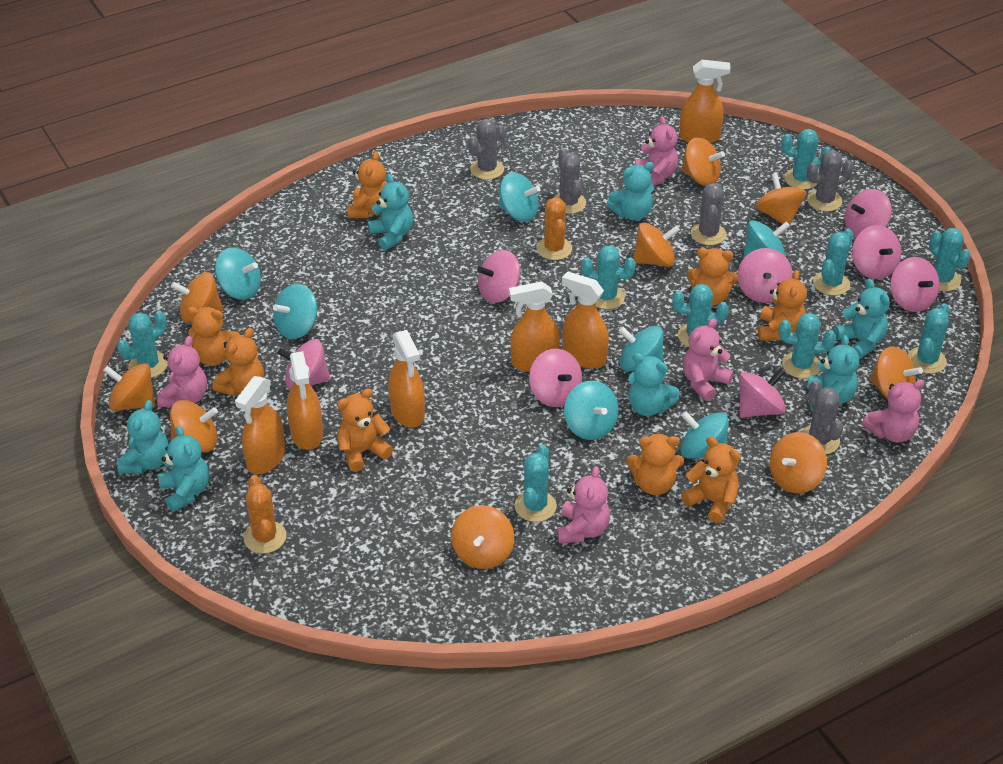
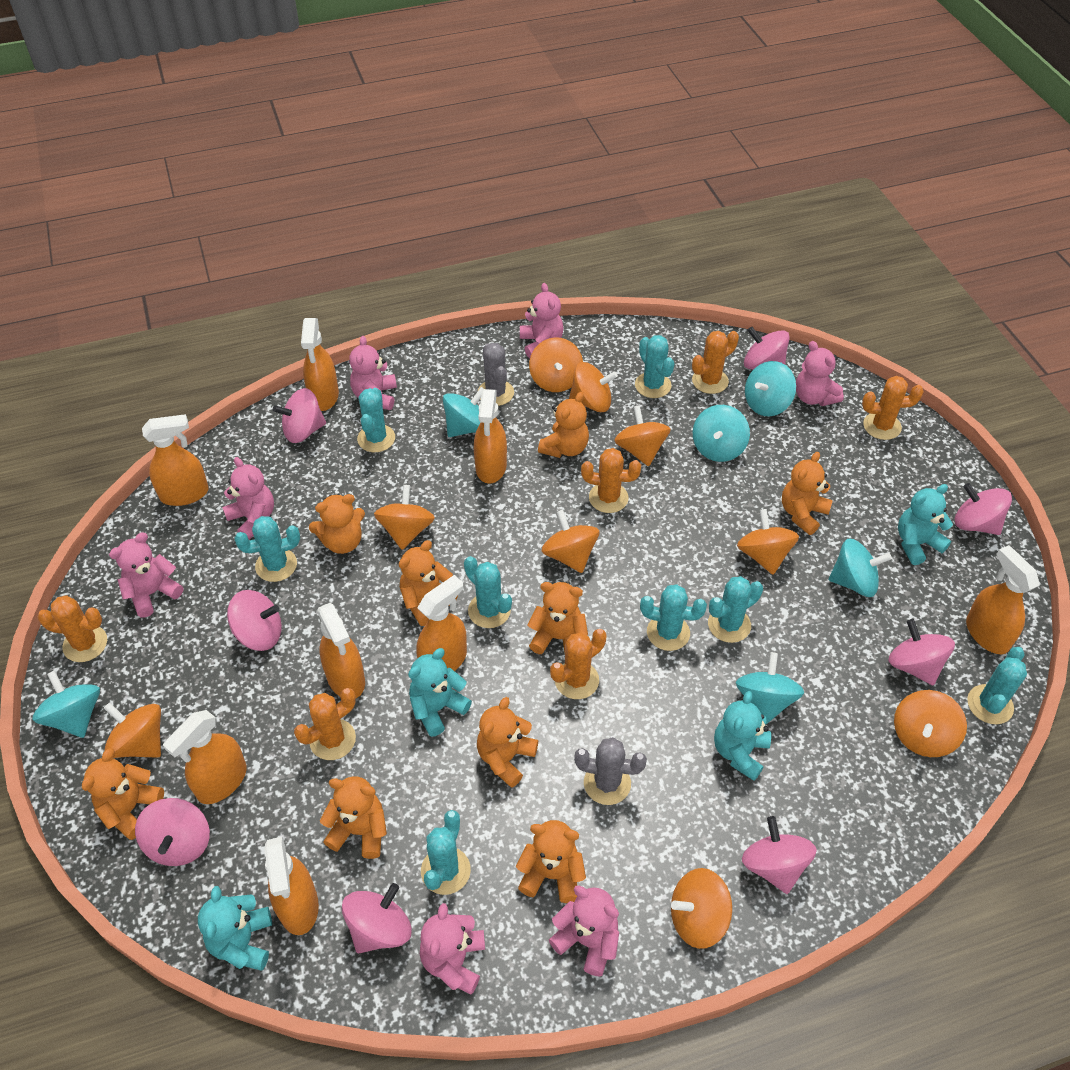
grey cactus: [468,119,506,180] [553,148,586,214] [691,183,727,245] [801,380,843,454] [807,150,854,212] = 5 -> [478,343,514,406] [574,737,647,805] = 2
orange cactus: [244,475,287,554] [536,197,572,260] = 2 -> [37,596,107,662] [294,688,356,760] [550,629,607,699] [581,448,641,513] [692,331,739,394] [862,376,924,440] = 6
orange spray bottle: [235,376,285,474] [287,351,323,450] [388,330,425,428] [509,281,560,372] [562,271,609,368] [679,60,731,143] = 6 -> [142,414,209,506] [163,710,247,804] [264,836,319,935] [301,318,339,411] [317,603,365,698] [416,575,467,671] [474,389,507,484] [966,545,1040,654] = 8
orange teddy bear: [187,307,240,366] [213,328,264,396] [337,388,393,472] [347,151,386,218] [626,433,684,495] [681,436,741,523] [687,248,738,306] [758,270,807,341] = 8 -> [82,748,164,840] [309,494,365,554] [320,776,387,859] [399,540,458,626] [477,697,538,788] [516,820,586,903] [528,582,588,654] [538,392,589,458] [782,452,833,535] = 9
pink teddy bear: [157,336,207,407] [558,466,610,543] [635,116,678,186] [683,318,734,401] [862,380,925,443] = 5 -> [109,532,183,617] [222,457,274,540] [349,336,397,410] [420,903,485,994] [520,283,564,358] [549,886,619,977] [796,341,844,406] = 7
turquoise cactus: [117,311,167,378] [515,445,557,522] [581,245,636,309] [672,284,728,347] [779,313,836,379] [781,129,831,190] [813,229,853,296] [908,303,950,374] [930,228,971,291] = 9 -> [234,516,300,582] [357,388,395,452] [421,810,471,895] [464,556,512,628] [635,335,675,398] [640,584,707,651] [708,576,763,643] [967,647,1027,724] = 8
turquoise spinning top: [215,247,261,300] [273,284,317,339] [499,172,541,222] [564,381,618,440] [618,326,664,371] [680,411,729,459] [743,220,790,259] = 7 -> [32,670,100,738] [443,387,484,437] [693,405,750,462] [736,652,804,724] [745,361,796,416] [829,539,892,597] = 6
turquoise teddy bear: [117,400,169,474] [158,426,209,512] [368,174,413,250] [606,162,654,220] [628,353,679,416] [807,335,859,411] [834,279,890,359] = 7 -> [198,886,272,971] [408,648,472,737] [714,691,771,781] [898,484,953,565] = 4

